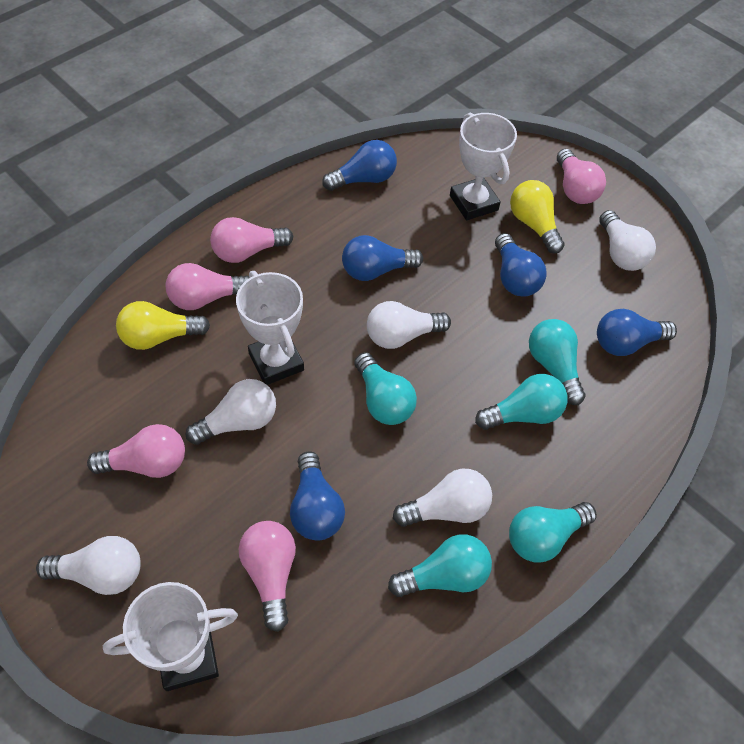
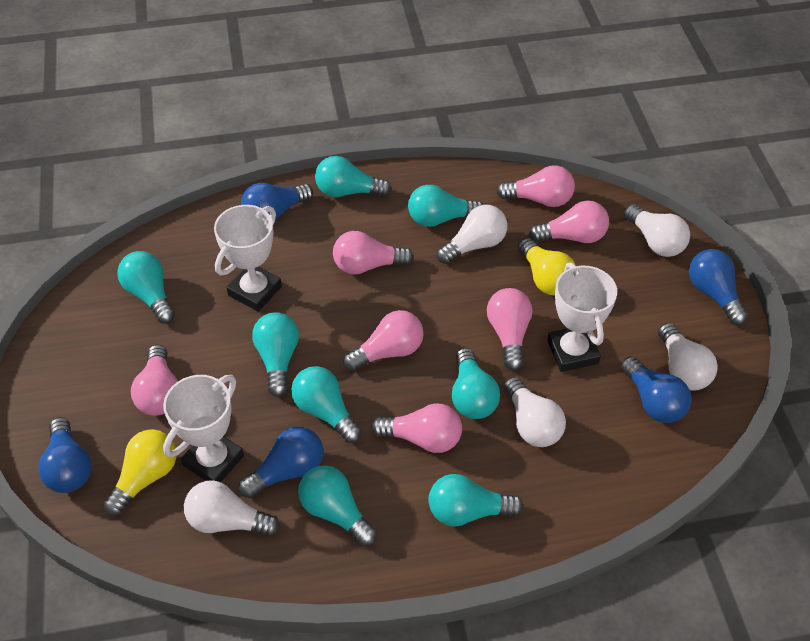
pink light bulb: [87,424,185,478] [166,263,249,310] [210,217,293,263] [239,521,296,632] [557,149,606,204] = 5 -> [131,345,178,416] [333,231,414,275] [343,310,424,371] [372,403,462,453] [487,288,533,371] [496,165,575,207] [529,201,609,243] = 7
turquoise light bulb: [354,352,417,425] [388,534,492,597] [475,374,568,430] [509,502,597,562] [529,319,586,405] = 5 -> [117,251,175,324] [252,312,299,397] [291,366,362,443] [298,465,377,546] [315,156,392,197] [408,185,483,227] [428,474,524,527] [452,348,500,419] = 8

